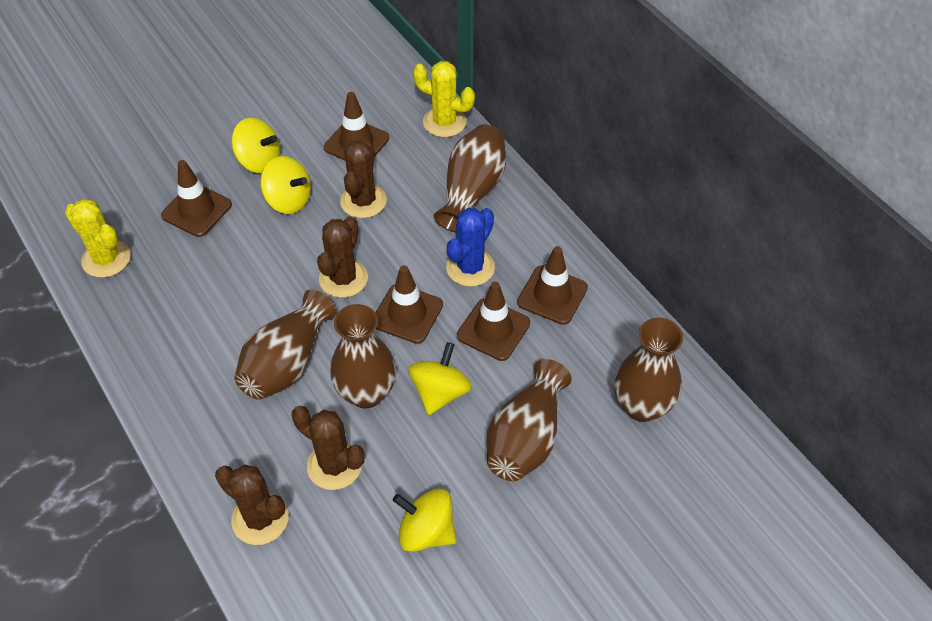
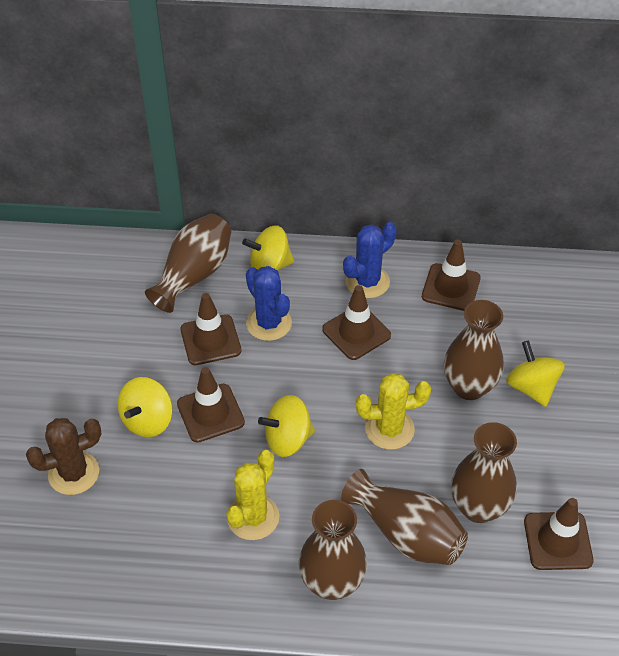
blue cactus: [446,208,495,287] = 1 -> [246,266,292,341] [343,222,397,299] = 2
brown cactus: [215,464,289,545] [292,406,364,490] [317,216,368,298] [340,139,387,218] = 4 -> [26,418,101,495] = 1

